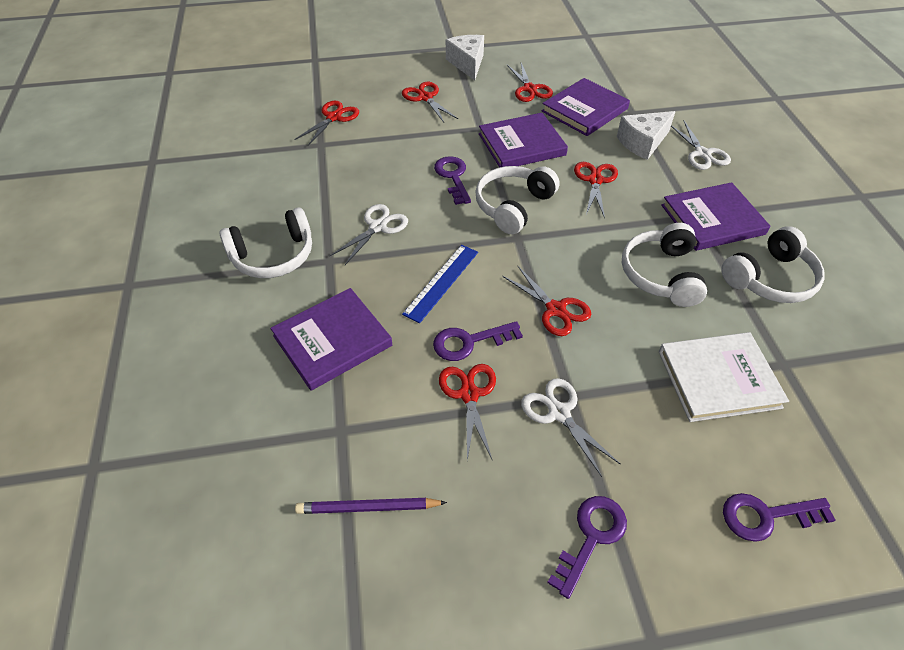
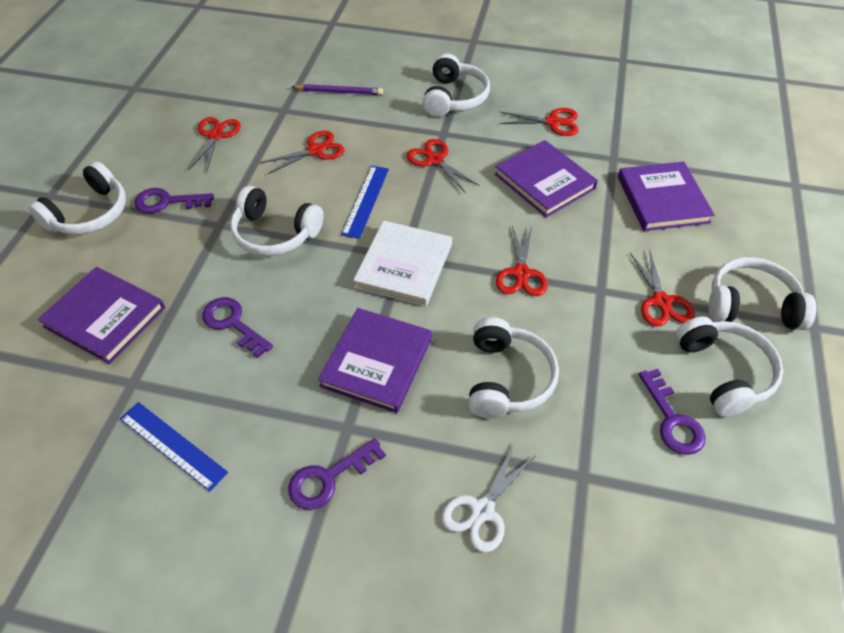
blue ruler: [402,245,478,323] = 1 -> [120,402,228,491] [341,166,389,239] = 2
white cheese: [446,35,484,80] [617,111,676,160] = 2 -> none = 0
white headphones: [219,208,312,278] [475,166,560,234] [622,223,707,307] [721,226,825,303] = 4 -> [28,161,126,235] [230,186,324,256] [422,53,490,117] [468,317,559,418] [676,317,783,417] [708,257,816,330] = 6
white scissors: [330,204,408,265] [521,378,621,477] [671,121,731,170] = 3 -> [442,442,536,553] = 1

